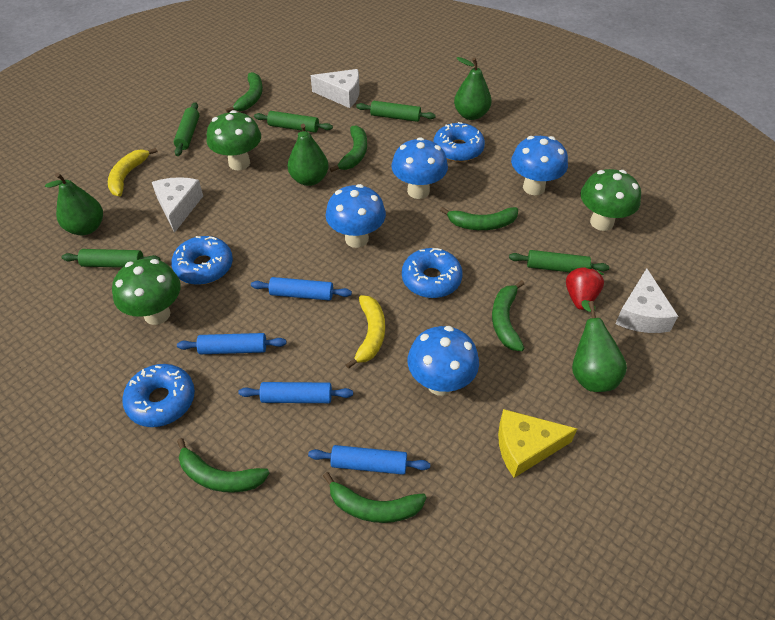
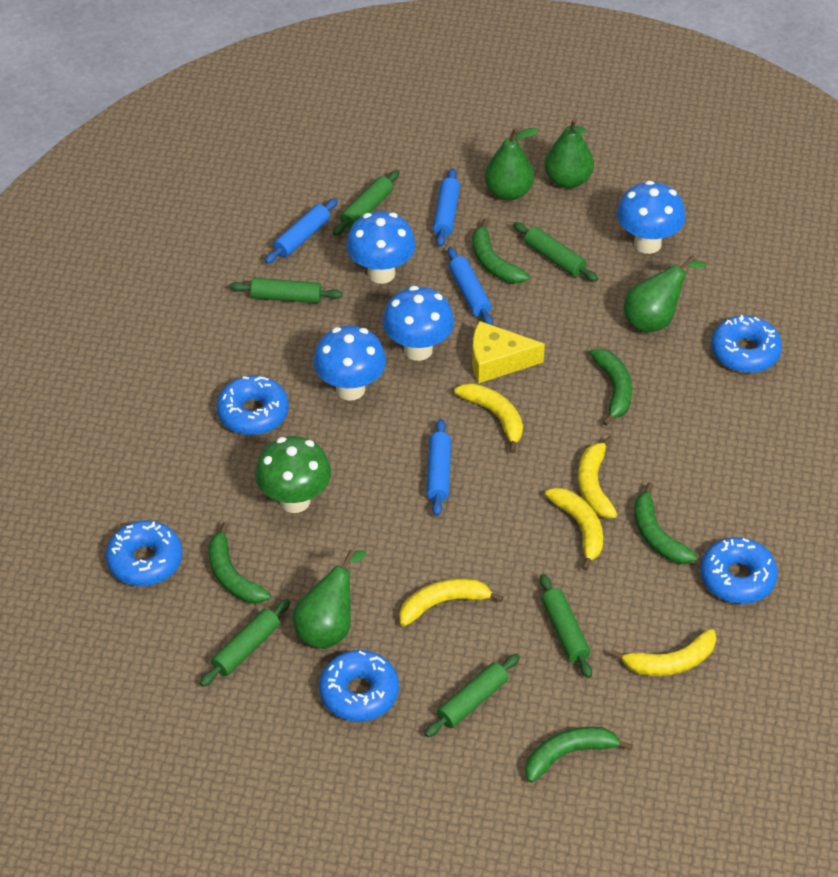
blue donut: [122,364,195,427] [171,236,233,285] [402,248,463,298] [434,122,485,162] = 4 -> [106,520,182,586] [216,376,289,435] [319,650,399,722] [700,537,778,604] [711,315,782,373] = 5
green banana: [177,438,269,493] [226,72,263,113] [323,472,427,523] [330,126,367,172] [440,207,518,230] [492,280,524,351] = 6 -> [208,522,271,603] [472,218,529,283] [525,727,633,783] [589,349,632,426] [634,482,697,564] = 5
green mushroom: [112,258,181,325] [206,110,261,170] [580,169,641,231] = 3 -> [255,436,331,513] = 1
green rolling pin: [62,249,160,268] [174,102,199,156] [254,111,333,133] [356,101,436,122] [509,250,609,272] = 5 -> [200,599,290,687] [230,278,342,303] [333,170,400,236] [424,654,520,737] [513,222,598,282] [540,574,592,678] = 6
red strawberry: [566,266,604,310] = 1 -> none = 0
white cheese: [152,177,203,233] [311,69,360,108] [615,268,678,333] = 3 -> none = 0
yellow banana: [108,148,158,196] [346,295,385,369] = 2 -> [399,578,504,627] [454,383,523,453] [545,487,603,571] [578,436,617,518] [610,629,716,676] = 5

